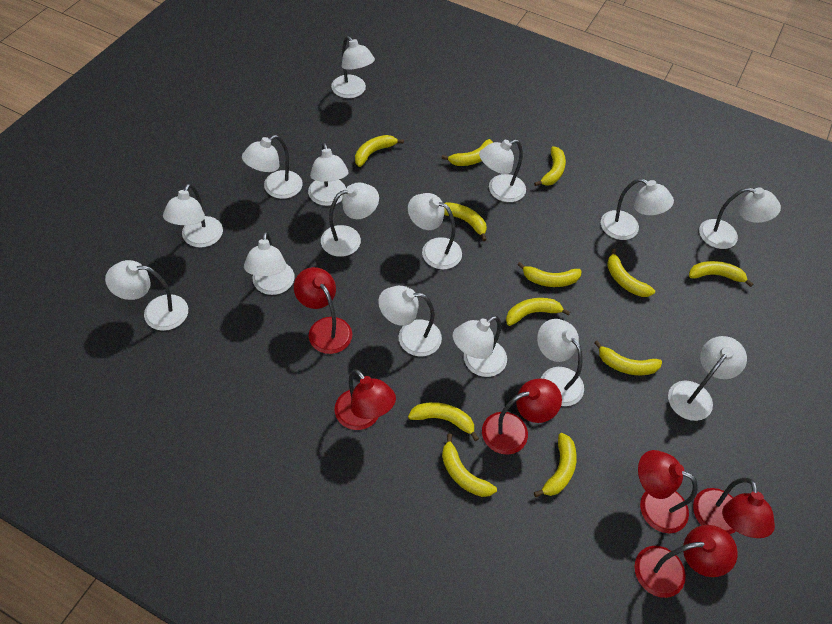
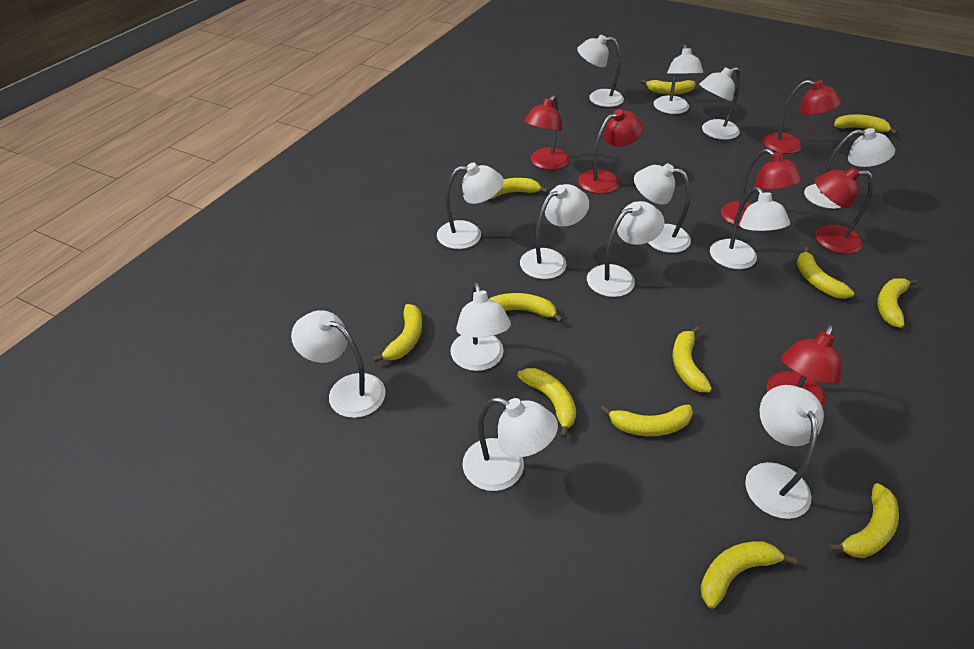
white lamp: [105,260,188,331] [163,183,223,248] [242,135,303,199] [244,231,295,295] [308,142,349,206] [321,183,379,257] [331,36,375,98] [378,286,442,356] [408,193,462,269] [453,316,507,377] [479,139,526,202] [537,319,584,406] [601,178,674,240] [668,336,747,421] [699,187,781,249] = 15 -> [291,310,386,418] [437,162,504,249] [450,282,511,371] [462,397,558,491] [520,184,589,279] [577,35,624,107] [587,201,664,297] [634,163,691,253] [654,45,703,114] [699,67,740,140] [710,187,790,269] [745,385,824,519] [804,128,895,209] = 13

